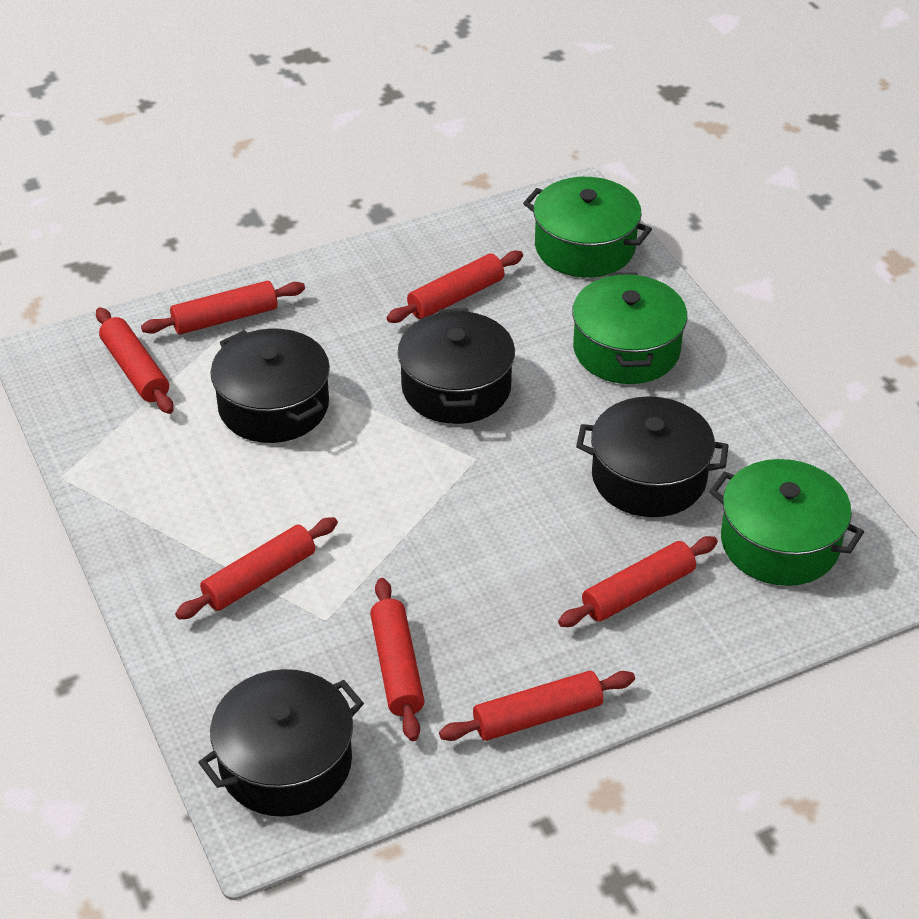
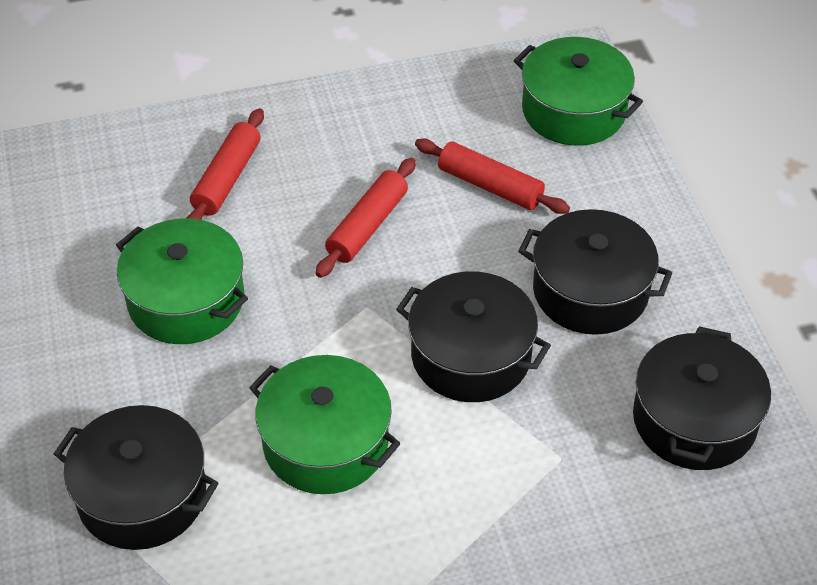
red rolling pin: [96,307,174,414] [141,281,305,334] [175,517,338,620] [370,578,425,741] [387,251,523,323] [439,671,635,741] [558,536,718,627] = 7 -> [187,108,264,220] [316,158,416,278] [415,139,570,214] = 3

